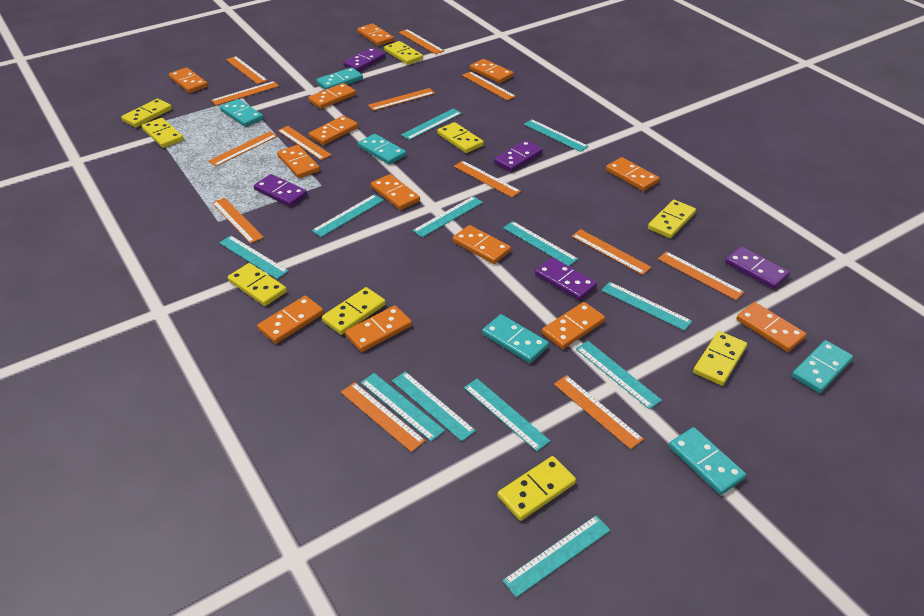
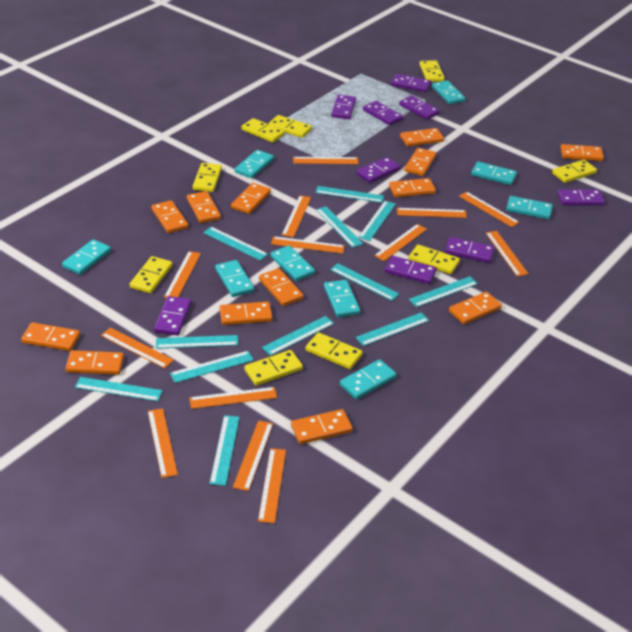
purple domino: [254,174,307,207] [343,47,385,72] [494,140,543,172] [535,257,597,301] [725,246,790,289] = 5 -> [154,296,191,335] [331,95,356,119] [356,157,400,183] [363,101,403,125] [385,256,437,284] [391,74,431,92] [399,95,440,120] [445,237,495,263] [558,189,605,205] = 9
turquoise domino: [220,99,264,127] [316,67,363,90] [358,134,406,165] [482,314,549,363] [669,427,746,495] [792,340,853,393] = 6 -> [62,239,111,275] [215,260,254,297] [235,150,274,178] [270,246,315,281] [324,280,361,317] [340,359,397,399] [432,80,466,104] [471,162,517,185] [506,196,553,219] = 9

